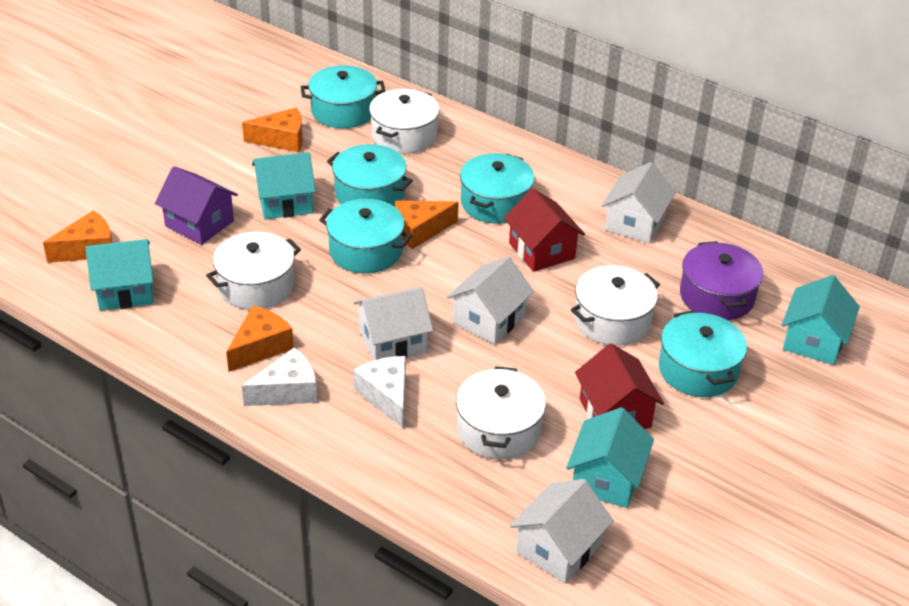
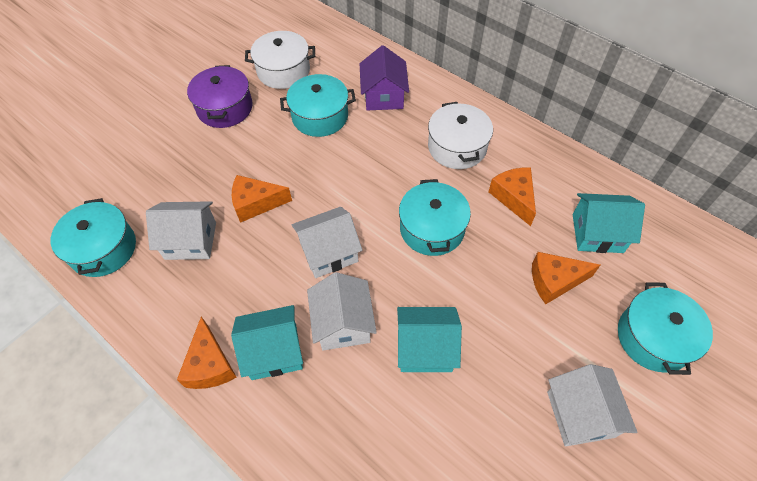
red house: [504,188,585,272] [575,343,664,429] = 2 -> none = 0
turquoise house: [85,239,153,311] [252,152,316,219] [566,407,654,508] [782,275,860,365] = 4 -> [231,305,303,380] [397,307,462,372] [573,193,645,253] = 3
turquoise pot: [301,65,385,128] [319,199,412,273] [327,144,413,207] [460,153,535,224] [659,311,747,397] = 5 -> [51,198,136,277] [280,74,356,137] [399,179,471,256] [618,282,713,375] = 4
white cheese: [242,347,317,406] [353,356,406,428] = 2 -> none = 0
white pot: [206,232,301,310] [369,89,440,154] [456,366,546,460] [571,265,660,346] = 4 -> [245,31,315,89] [428,102,493,169] = 2

